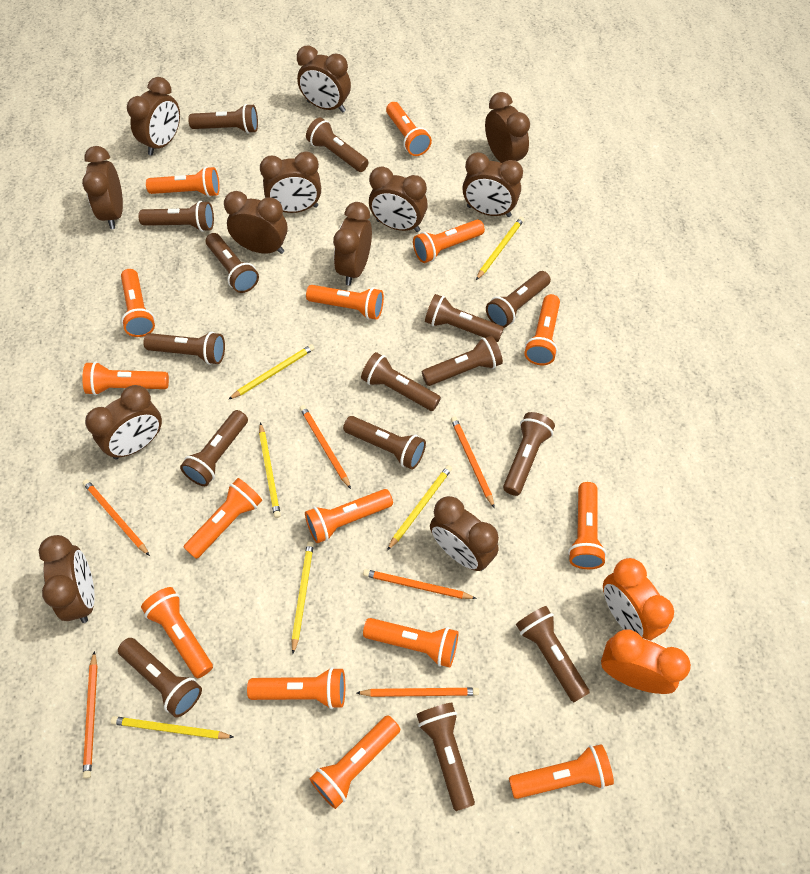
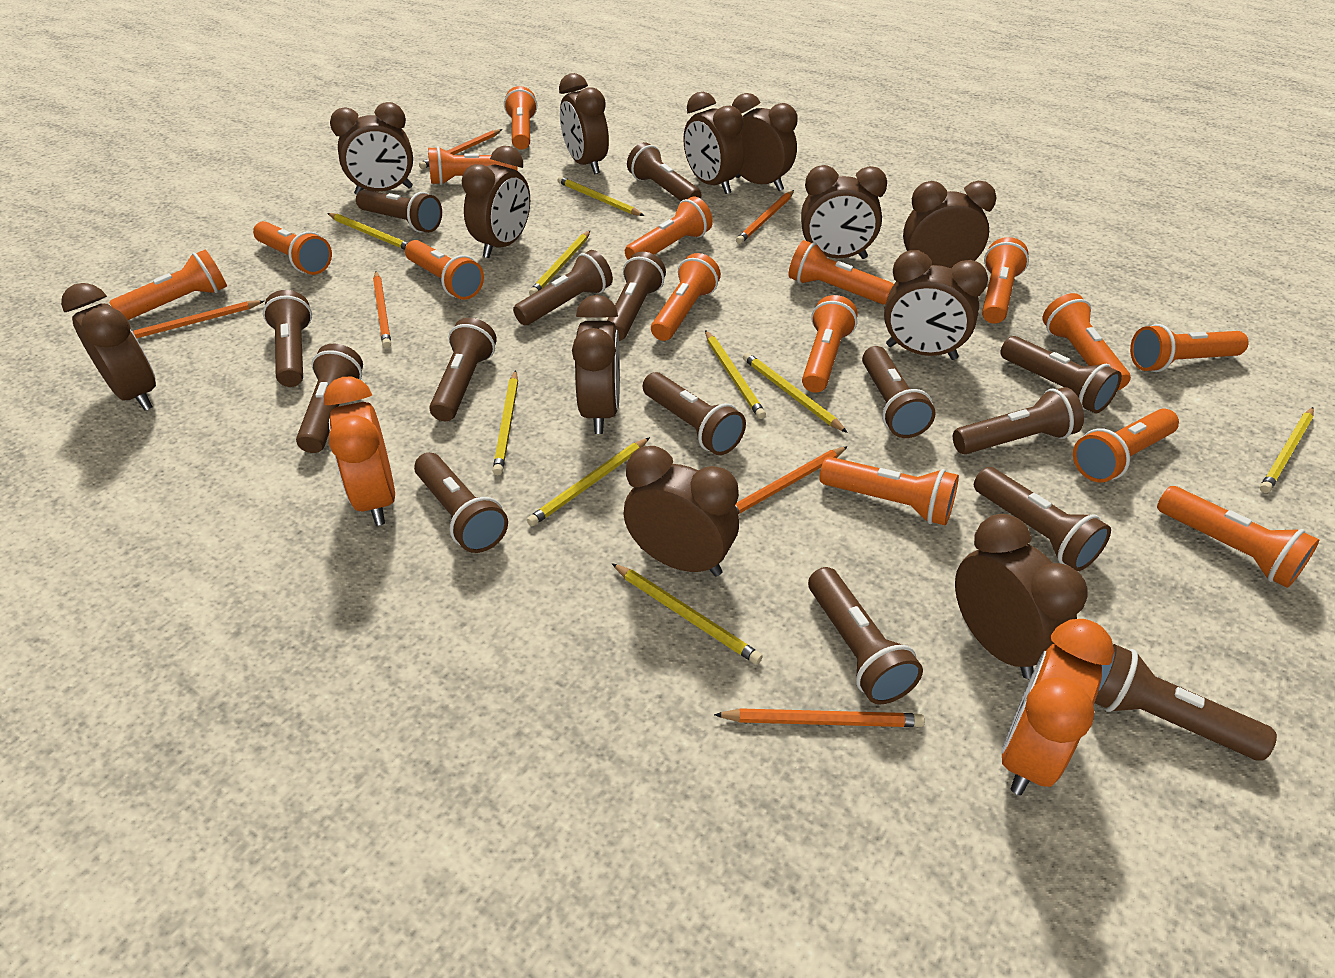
yellow pencil: [111,716,234,739] [228,344,315,400] [259,423,281,518] [292,541,314,654] [387,465,452,550] [476,217,524,280] = 6 -> [327,213,408,250] [493,370,518,475] [527,437,650,526] [529,231,590,295] [558,176,644,216] [612,563,763,664] [705,330,766,419] [743,352,848,433] [1260,407,1314,493] = 9

